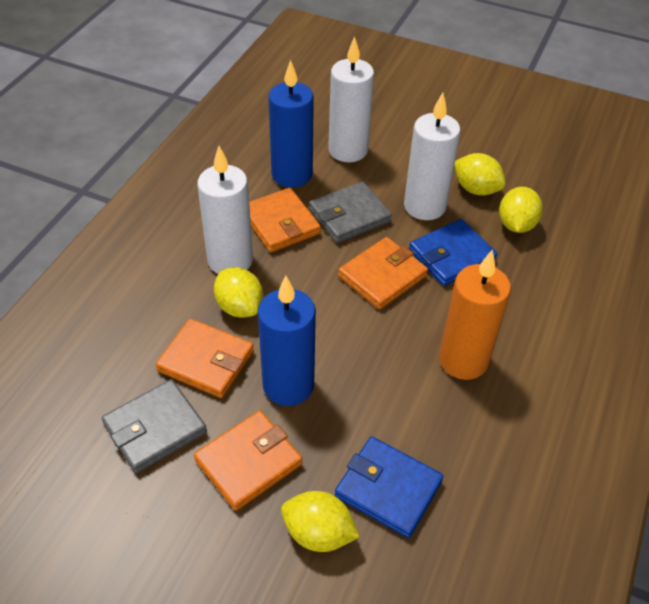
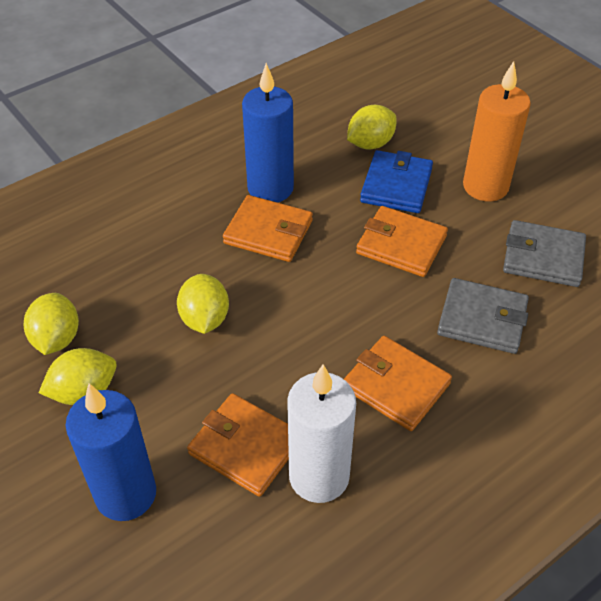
blue wallet: [335,437,443,538] [409,219,498,286] = 2 -> [360,150,433,213] = 1
white candle: [197,146,253,274] [328,36,374,162] [404,93,461,220] = 3 -> [287,364,356,503] = 1

